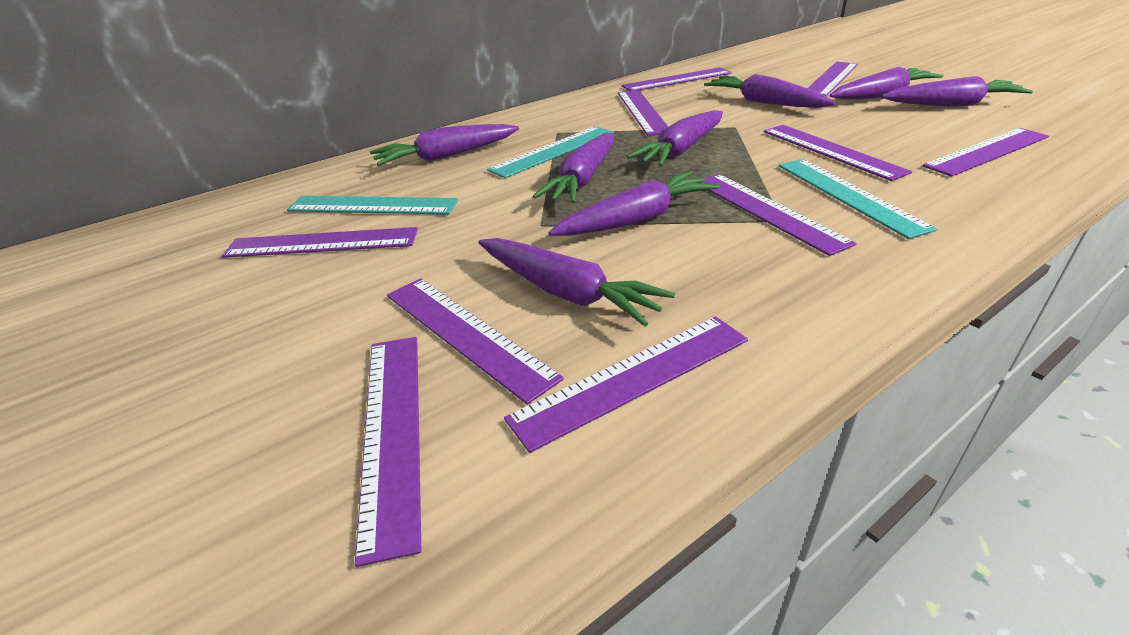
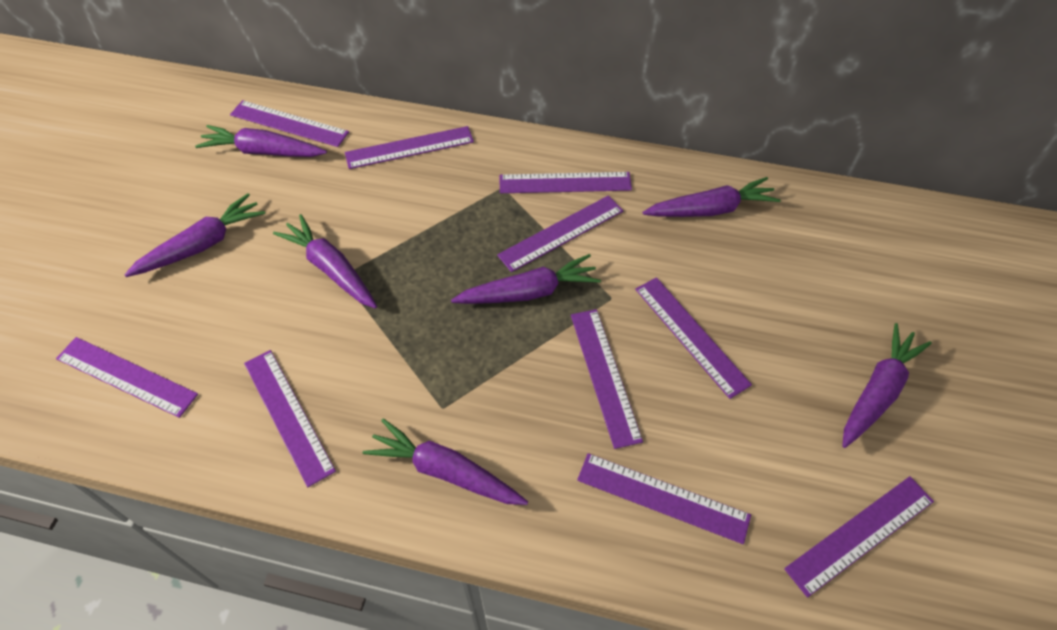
purple carrot: [370,124,519,166] [478,238,675,326] [533,132,614,203] [548,171,719,236] [627,110,723,166] [704,74,836,108] [830,67,943,99] [881,76,1033,107] = 8 -> [124,193,265,277] [195,125,327,157] [273,214,377,308] [363,419,528,505] [451,254,601,304] [642,177,781,217] [842,323,932,448] = 7
turquoise ruler: [287,196,458,215] [487,126,614,178] [779,159,937,239] = 3 -> none = 0

